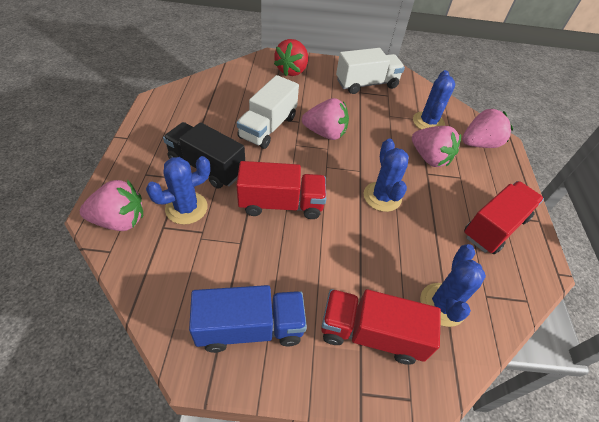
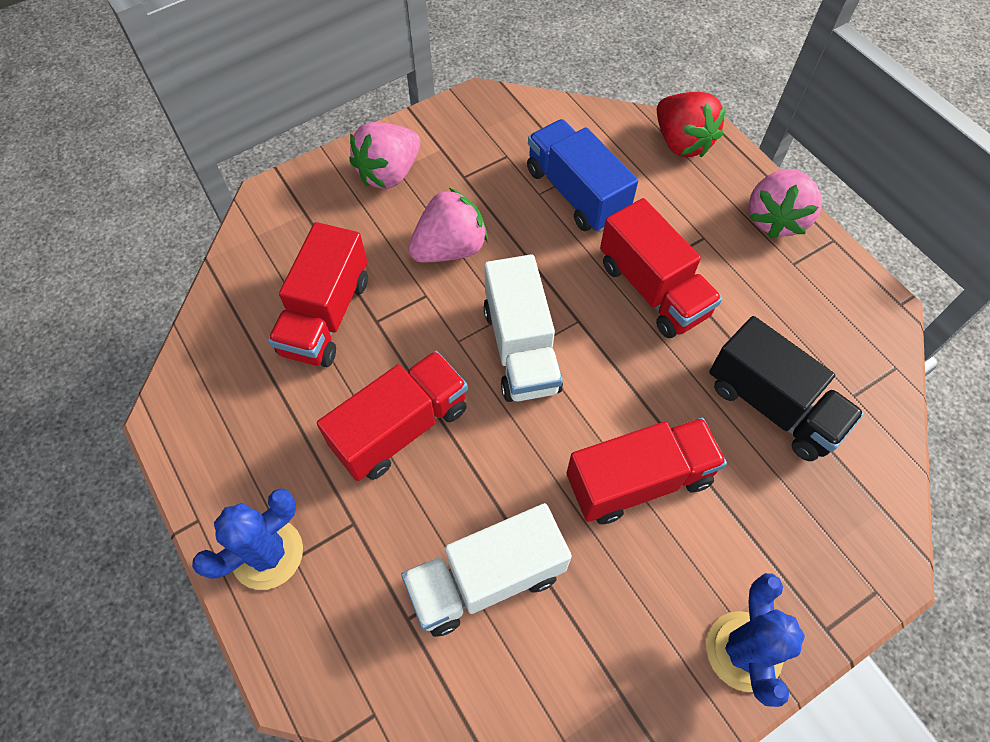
blue cactus: [146,156,210,225] [364,139,409,212] [413,70,455,129] [420,244,486,327] = 4 -> [192,488,303,590] [706,573,805,707] = 2
pink strawberry: [80,180,143,231] [302,98,349,140] [412,126,461,167] [462,108,513,148] = 4 -> [349,122,420,189] [408,188,488,262] [749,169,822,238] = 3
red truck: [236,161,326,219] [321,289,441,365] [464,181,544,254] = 3 -> [268,222,368,367] [317,351,468,481] [566,418,727,524] [600,198,722,338] = 4

